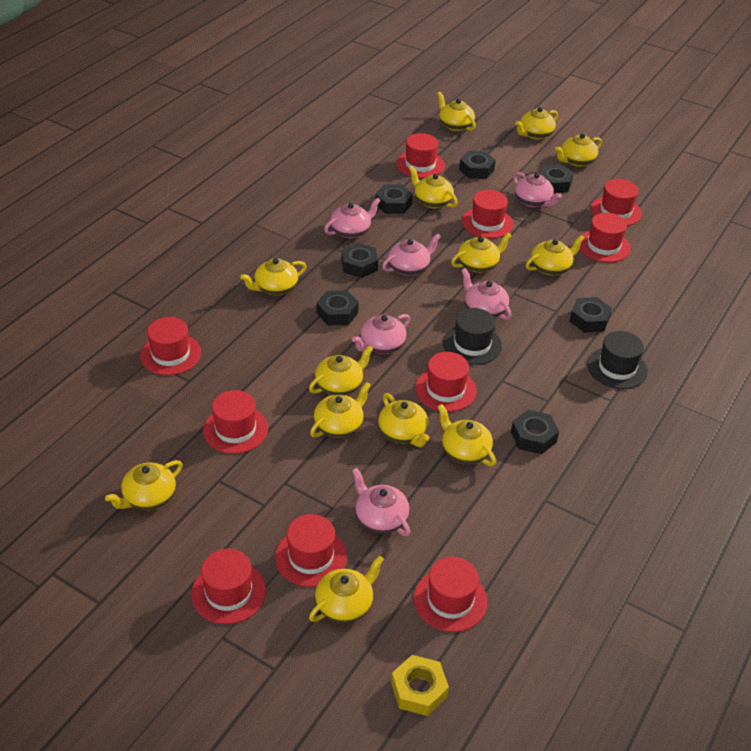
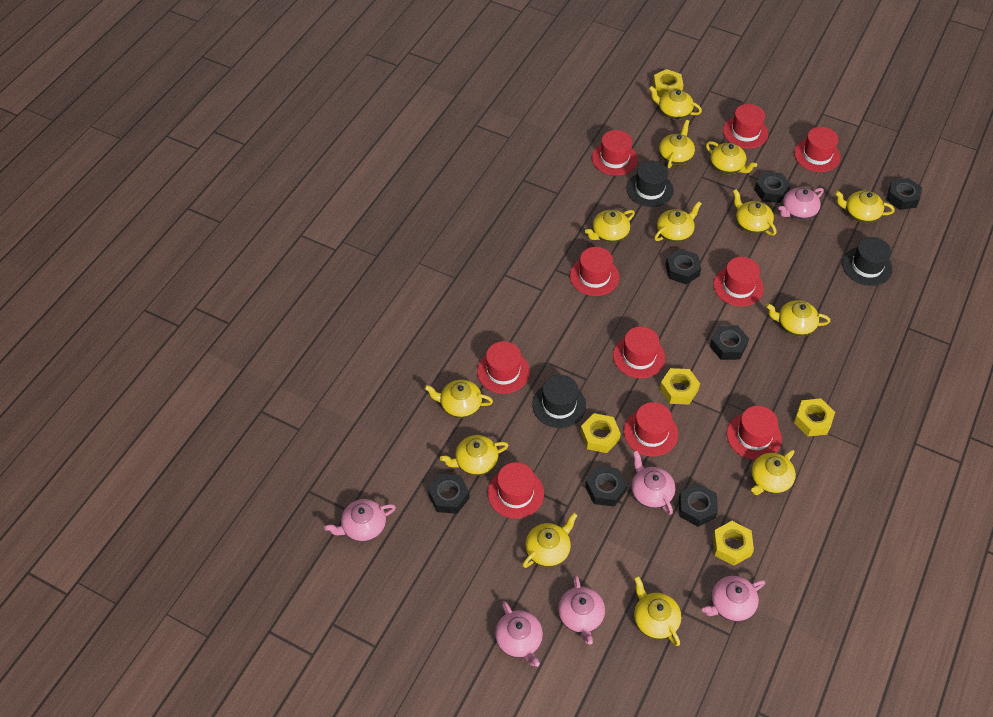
black hat: [443,308,502,365] [587,331,648,389] = 2 -> [532,375,586,428] [626,161,674,207] [842,237,892,286] = 3
yellow nut: [391,655,449,716] = 1 -> [580,413,621,453] [653,69,683,97] [660,368,700,405] [712,521,754,566] [794,398,835,436] = 5

